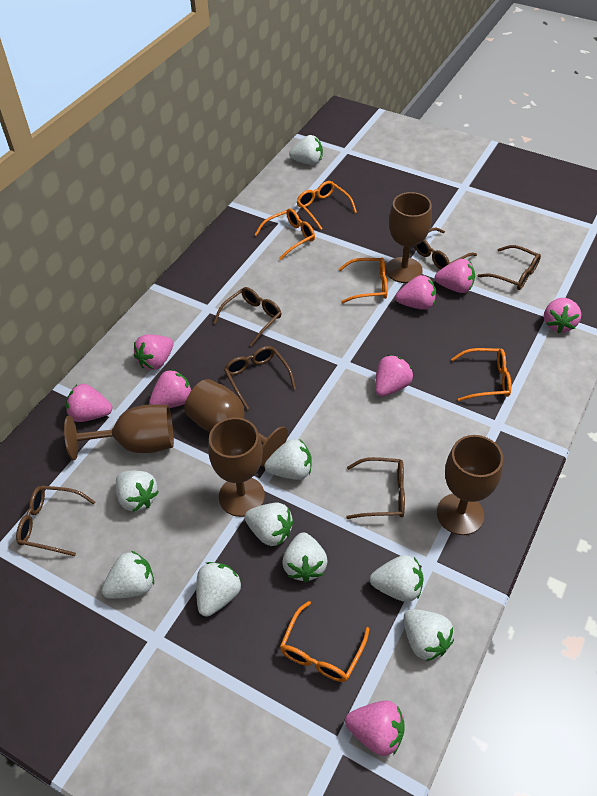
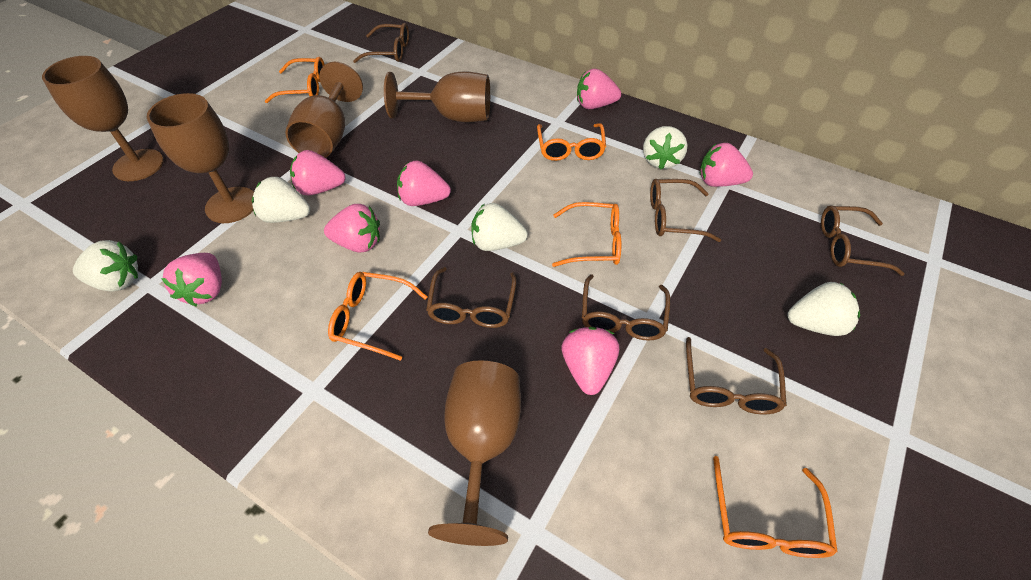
pink strawberry: [66,384,112,422] [134,334,173,370] [149,369,191,408] [345,700,404,756] [375,355,413,397] [395,275,436,310] [435,259,475,293] [544,298,581,333] = 8 -> [161,253,222,306] [290,150,346,196] [324,204,380,253] [397,161,451,206] [562,327,619,395] [577,68,621,109] [700,143,753,187] = 7
white strawberry: [102,551,154,599] [116,471,159,512] [196,562,241,617] [244,503,294,546] [264,439,312,480] [282,533,328,582] [289,135,323,165] [370,555,424,602] [404,609,454,661] = 9 -> [73,240,138,292] [252,177,310,223] [471,203,528,251] [643,126,688,170] [788,282,860,336] = 5

